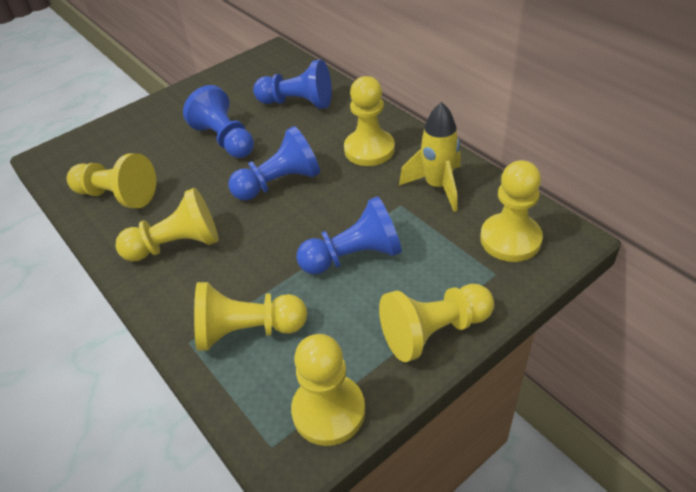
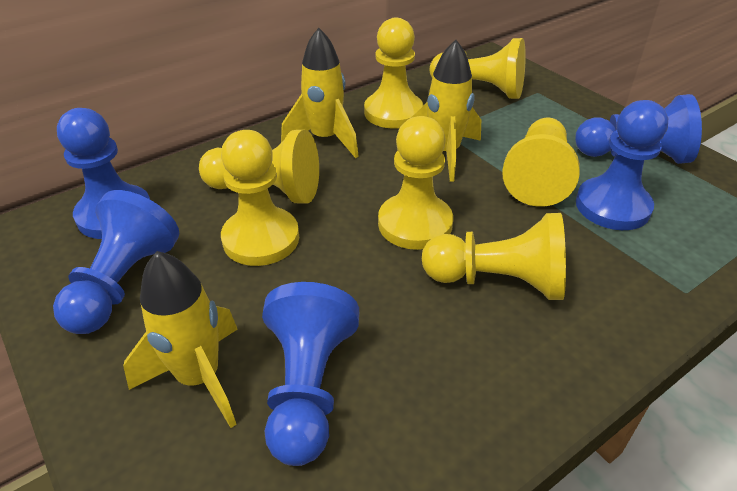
blue pawn: [183,85,254,158] [228,126,320,201] [253,59,332,109] [296,196,402,274] = 4 -> [53,190,179,334] [57,108,150,239] [262,282,359,466] [575,94,702,164] [576,100,668,230] = 5
yellow rocket: [399,102,461,212] = 1 -> [123,251,237,428] [281,28,359,158] [411,40,481,182] = 3

